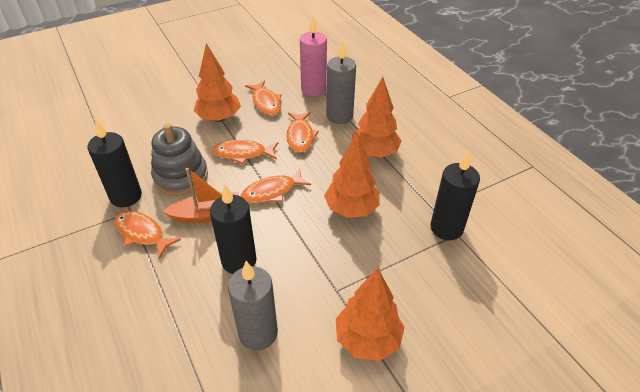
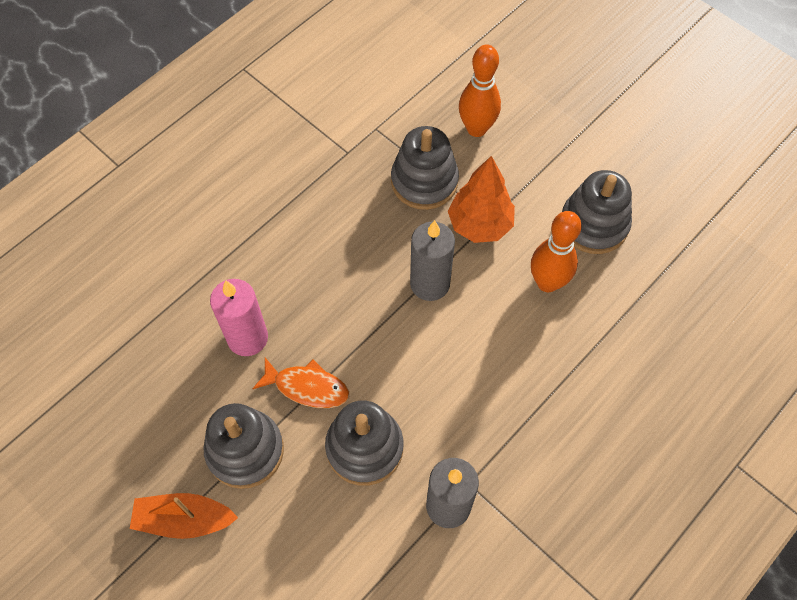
black candle: [88,120,142,207] [210,185,256,274] [431,151,480,240] = 3 -> none = 0
grey stacking toy: [151,123,208,196] = 1 -> [203,403,284,489] [325,400,403,486] [391,126,459,210] [562,170,632,254] = 4
orange bowling pin: none = 0 -> [459,44,501,137] [531,211,582,292] = 2
orange fish: [114,211,181,258] [212,140,278,164] [241,168,311,203] [245,80,281,116] [286,112,319,153] = 5 -> [252,358,349,408] = 1
orange tree: [194,43,241,122] [324,133,380,218] [336,268,405,361] [352,77,402,158] = 4 -> [448,156,515,243] = 1

